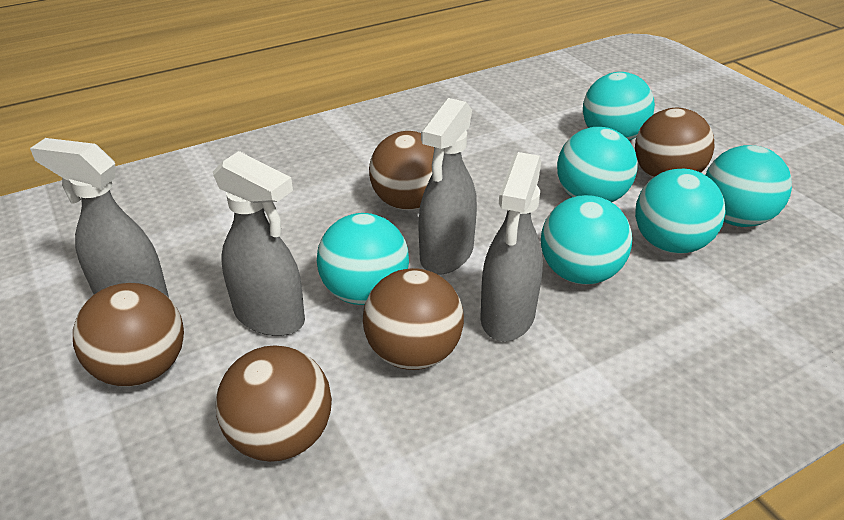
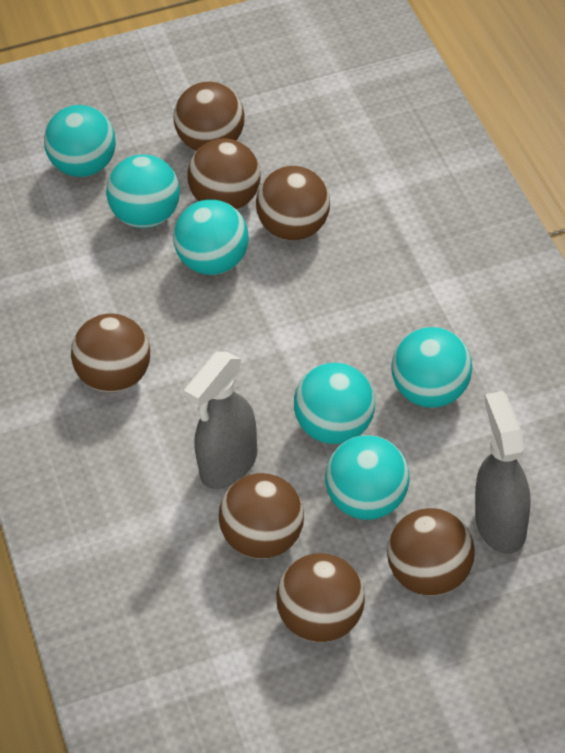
brown ball: [73,283,184,387] [216,345,332,462] [363,268,464,370] [369,131,434,210] [635,108,715,178] = 5 -> [71,313,150,393] [174,82,244,151] [187,138,261,210] [219,473,304,559] [256,166,330,241] [276,553,365,642] [387,508,474,596] = 7
grey spray bottle: [30,138,169,297] [213,151,305,336] [418,98,477,274] [480,152,543,341] = 4 -> [184,352,257,489] [475,391,531,554] = 2

